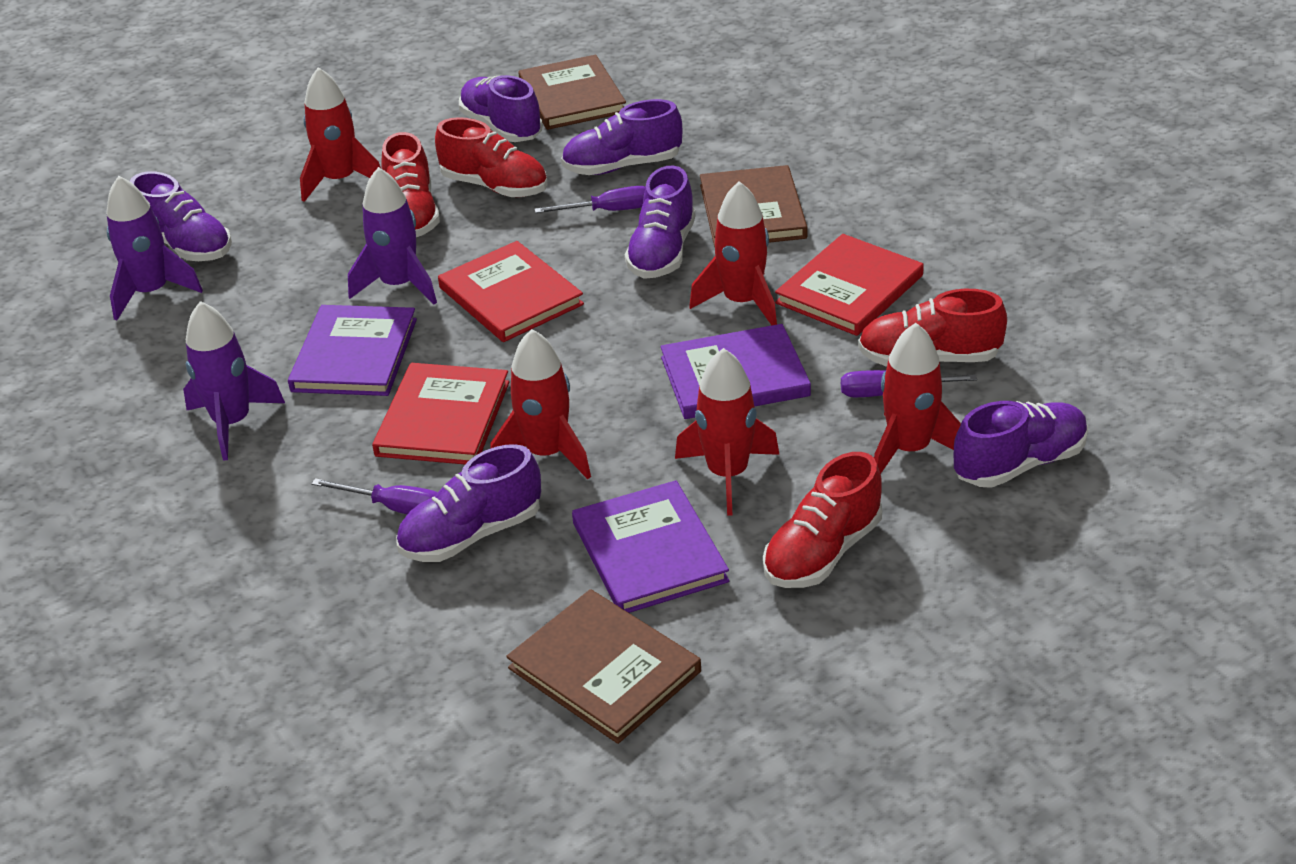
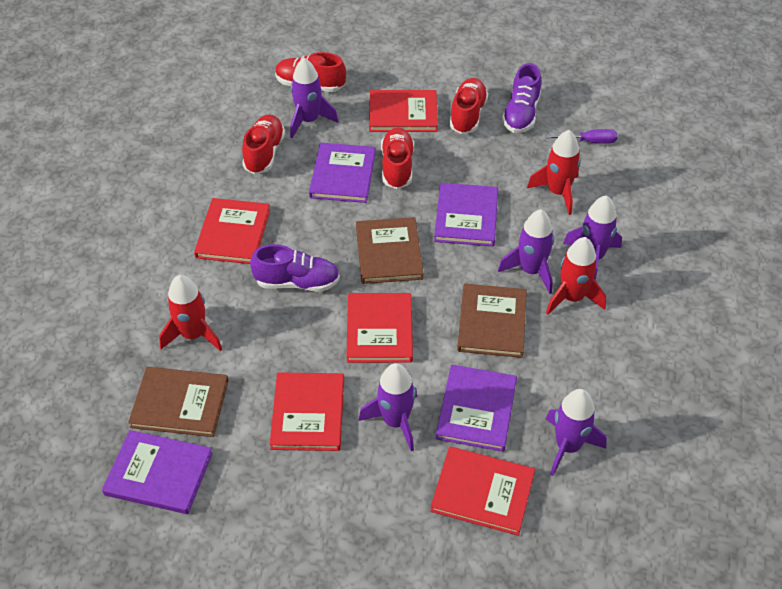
purple book: [288,305,417,396] [572,480,729,613] [661,324,811,419] = 3 -> [102,430,213,514] [309,143,376,203] [434,183,498,246] [436,364,517,452] = 4
purple rocket: [106,176,203,320] [183,301,285,461] [348,167,437,304] = 3 -> [290,58,338,138] [359,363,417,451] [498,209,554,294] [546,389,607,476] [563,195,622,280] = 5
purple screwdriver: [311,478,438,515] [535,186,645,213] [841,370,977,397] = 3 -> [545,129,618,144] = 1
purple shoe: [130,171,232,261] [396,444,541,562] [459,75,542,142] [561,99,682,175] [625,165,695,279] [954,401,1088,488] = 6 -> [250,244,340,292] [502,63,541,133] = 2
red book: [372,363,509,464] [438,241,584,342] [775,234,924,336] = 3 -> [194,198,270,264] [270,372,344,451] [346,293,413,363] [369,90,438,132] [430,446,535,536] = 5
red rocket: [300,67,381,202] [490,329,591,479] [675,348,779,516] [689,181,777,325] [874,323,961,474] = 5 -> [159,275,222,351] [527,130,581,215] [546,237,606,315] = 3

